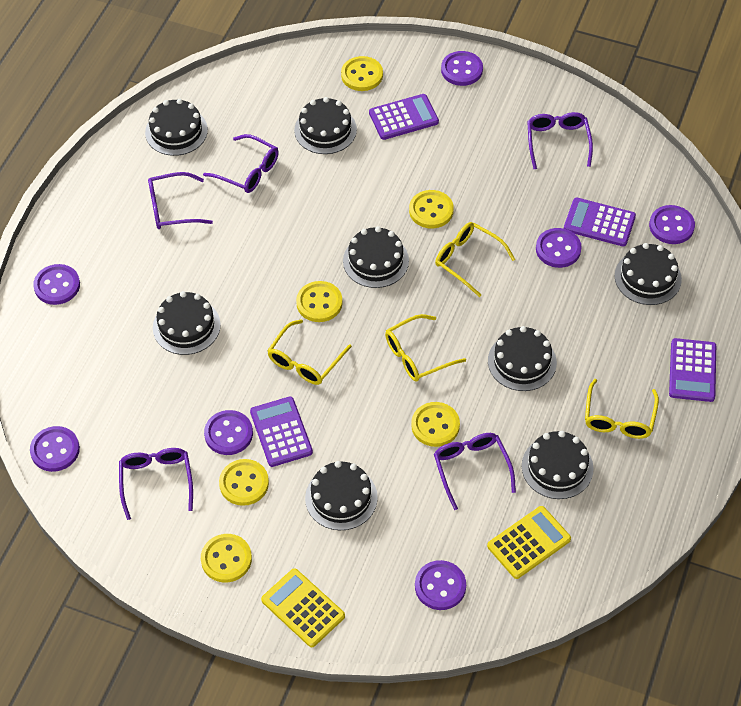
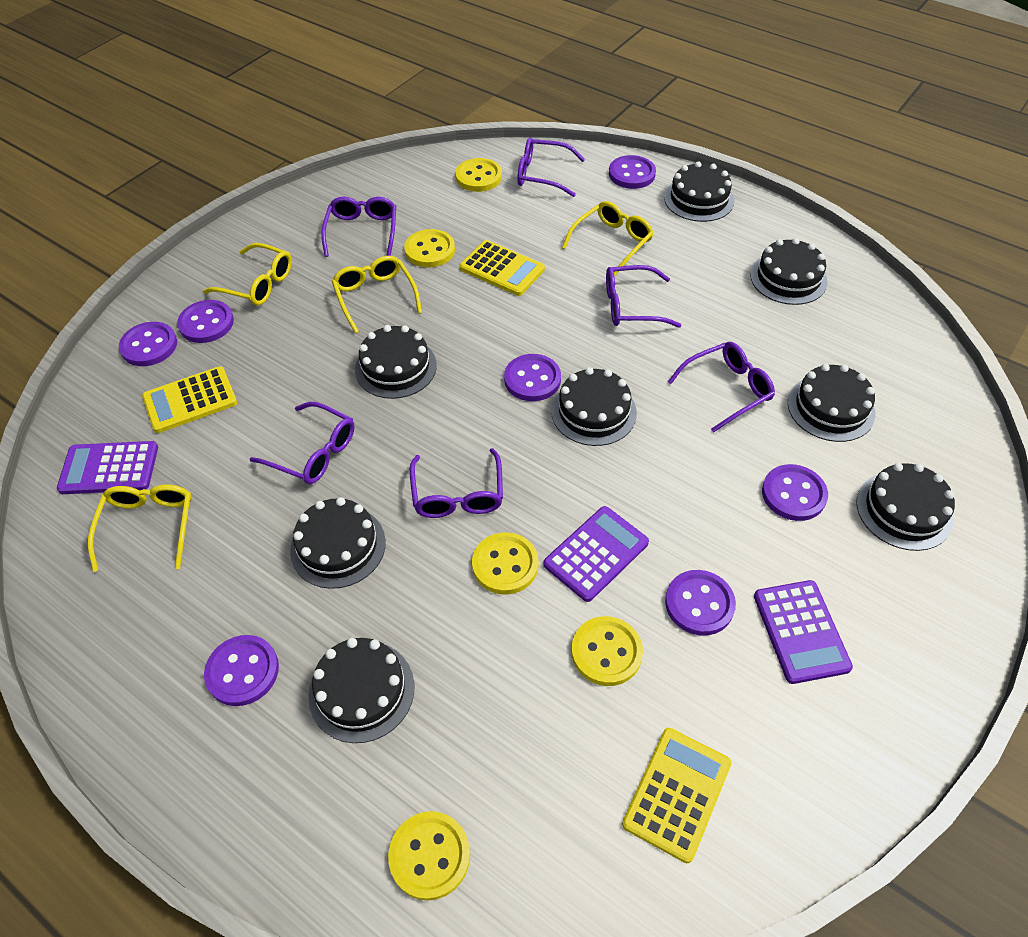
purple calculator: [250,397,313,467] [369,94,439,140] [564,197,636,247] [669,338,716,402] = 4 -> [57,441,158,494] [543,506,649,602] [754,580,853,684] = 3
purple glasses: [119,448,193,520] [148,172,213,229] [203,134,279,193] [434,433,516,510] [527,112,593,169] = 5 -> [250,402,355,484] [321,197,396,257] [410,448,503,518] [517,137,585,197] [606,265,681,328] [668,342,775,433] = 6
yellow button: [201,534,252,582] [219,459,269,506] [296,281,343,322] [341,56,383,91] [409,190,454,228] [411,402,460,447] = 6 -> [388,811,470,901] [404,229,455,267] [455,158,502,192] [472,532,538,595] [571,616,643,686] = 5
yellow calculator: [261,568,345,647] [487,506,571,579] = 2 -> [142,366,237,433] [460,240,545,296] [622,728,731,863] = 3

